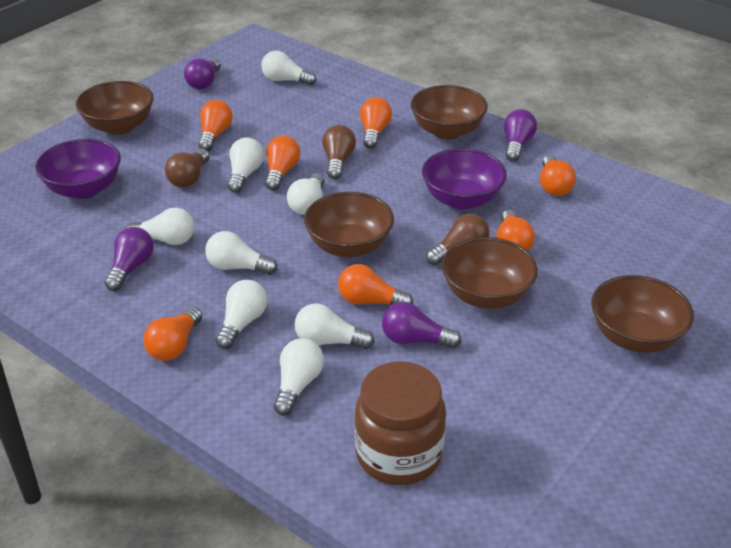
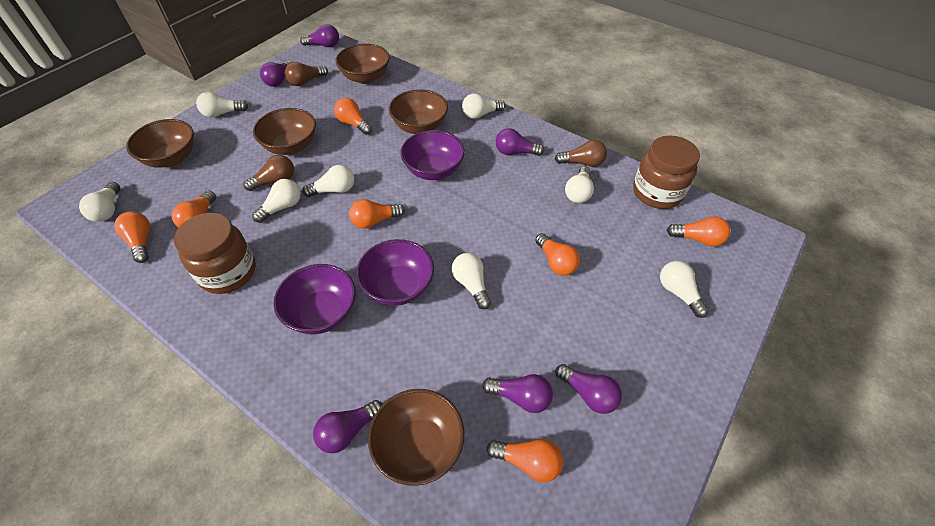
brown jar: [354,361,446,485] = 1 -> [174,213,256,294] [633,135,700,209] = 2
purple bowl: [35,139,121,199] [422,148,507,210] = 2 -> [274,264,356,334] [356,239,434,306] [400,130,465,180] = 3
purple light bulb: [105,227,154,291] [184,58,221,89] [382,302,462,348] [504,109,537,161] = 4 -> [260,61,292,87] [300,24,339,47] [313,400,383,453] [482,374,553,413] [496,128,544,156] [555,364,622,414] = 6

